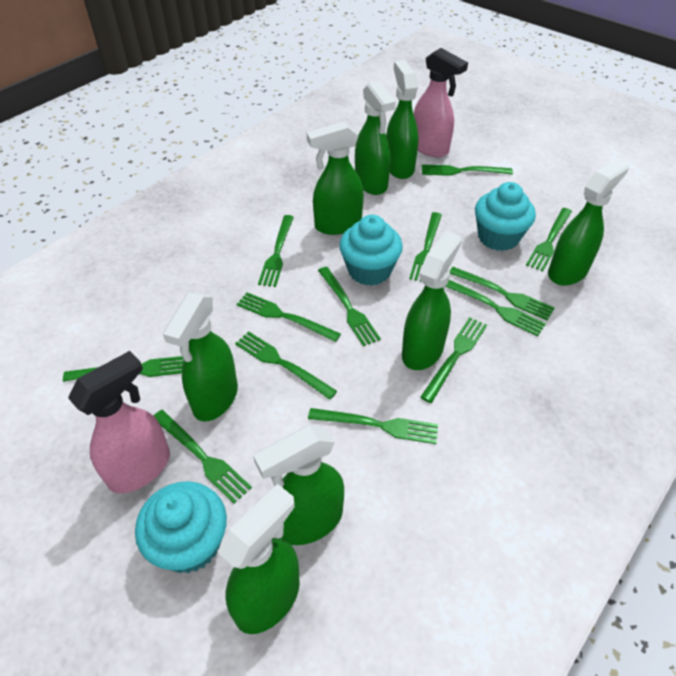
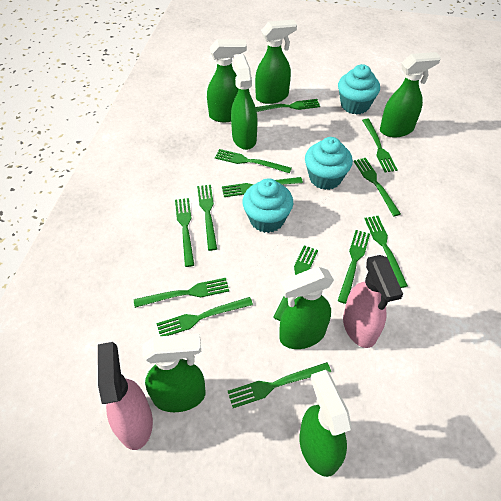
green spray bottle: [163,293,238,421] [218,484,300,634] [253,425,344,545] [307,121,364,235] [355,81,396,195] [386,60,419,179] [402,231,462,370] [548,159,629,286] = 8 -> [142,334,206,412] [207,39,247,122] [231,54,257,150] [255,20,297,104] [279,267,334,349] [299,370,352,477] [380,52,441,138] = 7

